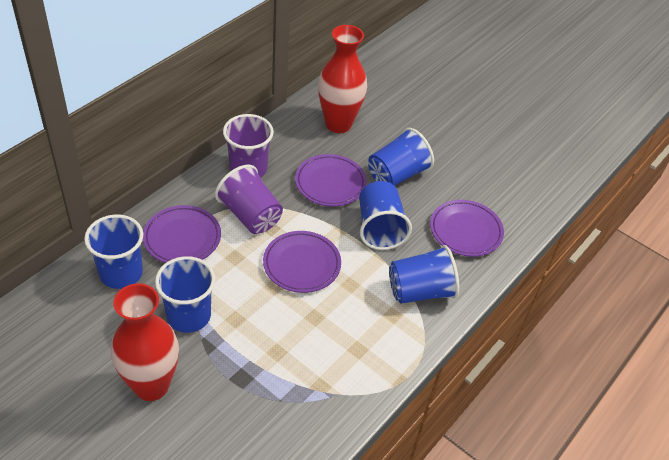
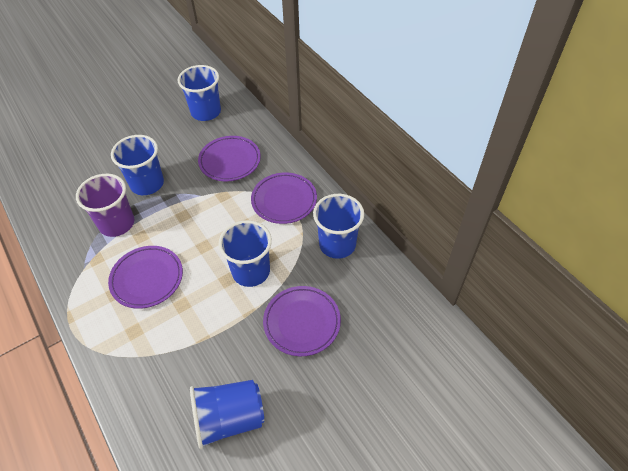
purple cup: [215,164,283,234] [223,114,274,178] = 2 -> [76,174,134,237] = 1
red vase: [111,283,179,401] [318,25,367,133] = 2 -> none = 0

